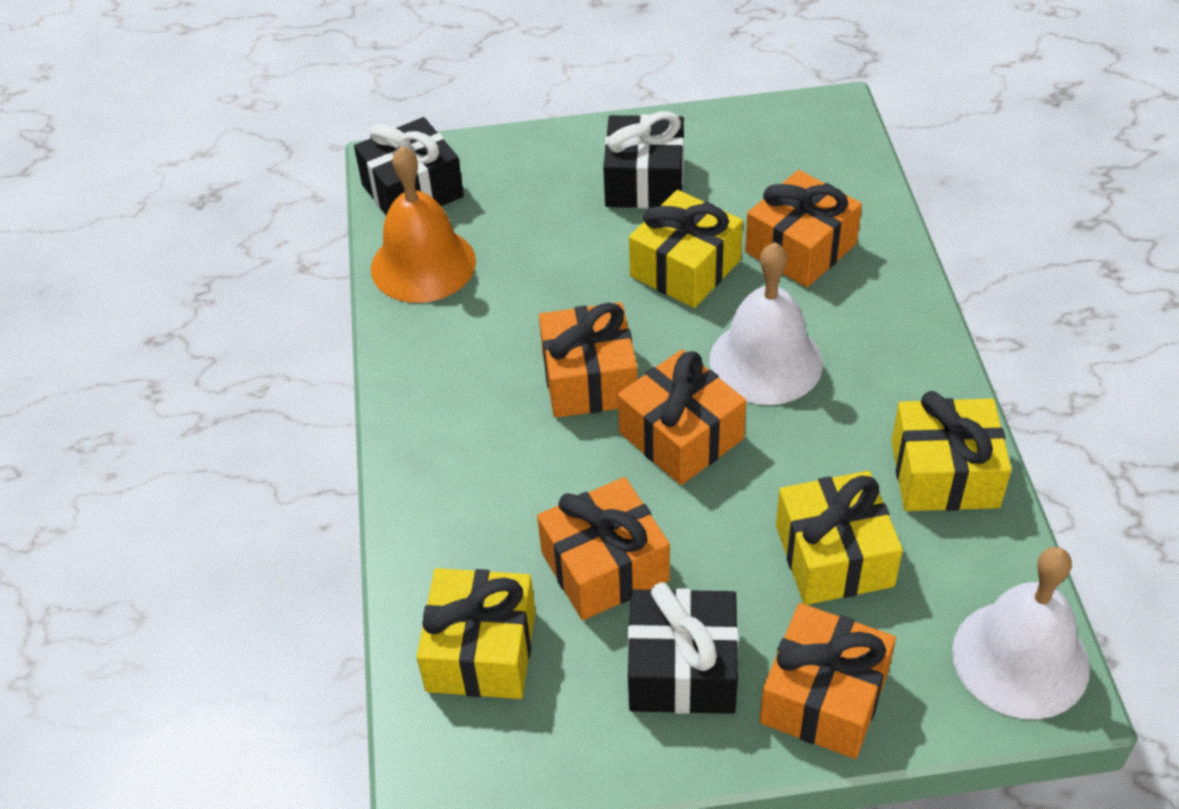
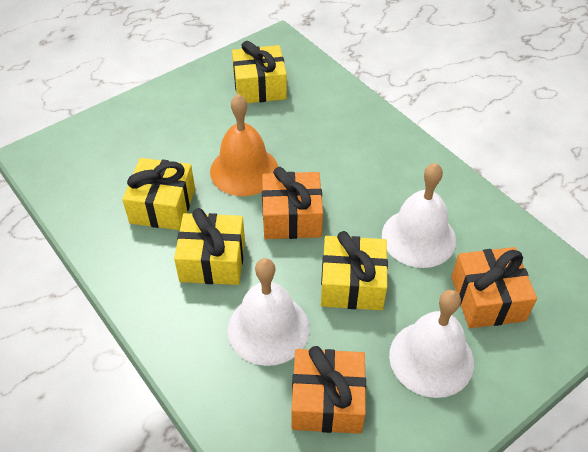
black gift: [354,117,464,215] [603,111,684,208] [628,583,739,714] = 3 -> none = 0
orange gift: [537,477,670,620] [539,302,638,418] [618,349,746,485] [745,170,862,287] [760,603,896,759] = 5 -> [262,167,323,239] [291,346,366,434] [451,247,537,328] = 3
white bell: [709,242,823,405] [952,547,1090,719] = 2 -> [228,258,309,366] [382,163,456,268] [389,290,474,398] = 3

